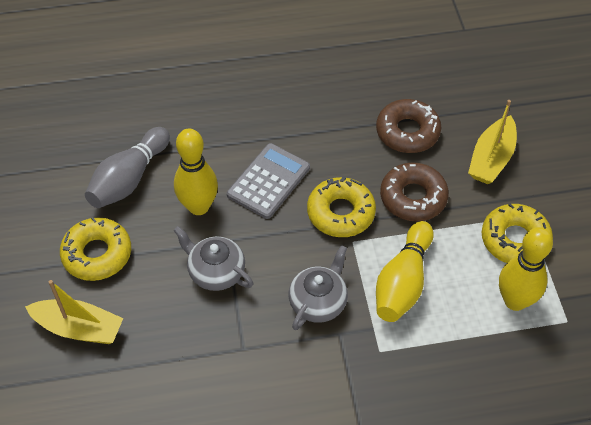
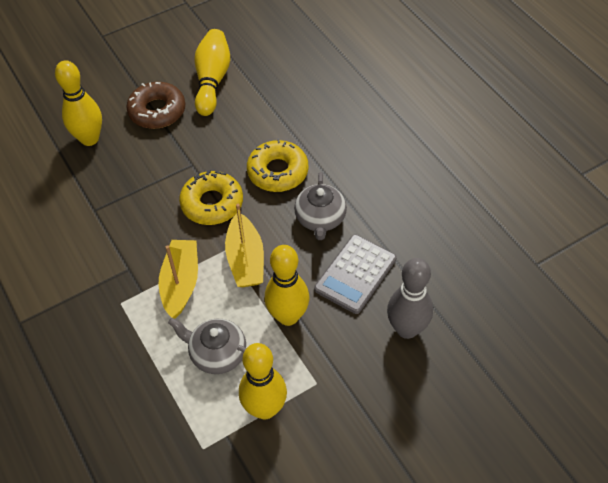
brown donut: [376,99,441,153] [380,162,449,222] = 2 -> [126,82,185,129] = 1
yellow bowling pin: [174,128,218,215] [376,221,434,322] [499,227,553,311] = 3 -> [55,60,102,146] [194,29,230,116] [239,343,287,419] [265,245,309,326] = 4
yellow donut: [60,217,131,281] [307,177,376,237] [482,204,553,263] = 3 -> [179,170,243,225] [247,139,309,192] = 2

